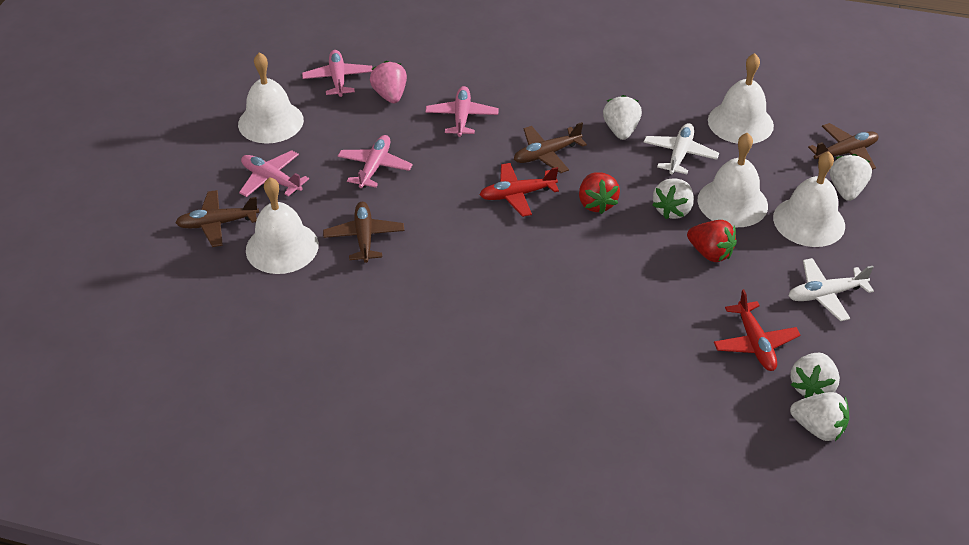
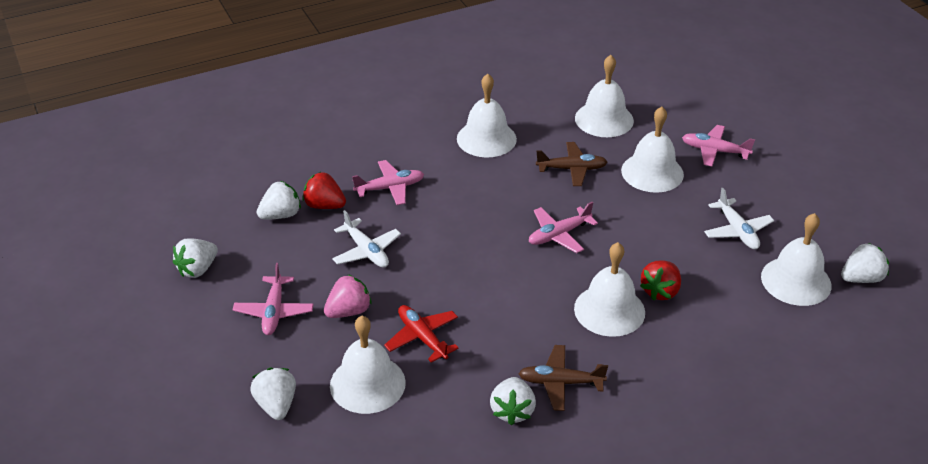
brown plane: [175,190,259,247] [323,202,404,263] [514,122,587,173] [808,123,879,170] = 4 -> [518,345,608,411] [536,142,607,186] = 2
red plane: [480,163,559,217] [714,289,801,371] = 2 -> [384,305,459,363] = 1
white bell: [238,52,304,143] [246,177,319,274] [697,132,768,227] [708,53,774,144] [773,151,845,247] = 5 -> [330,316,406,414] [457,74,517,157] [574,242,645,337] [575,55,634,137] [621,107,684,193] [761,213,832,306] = 6

